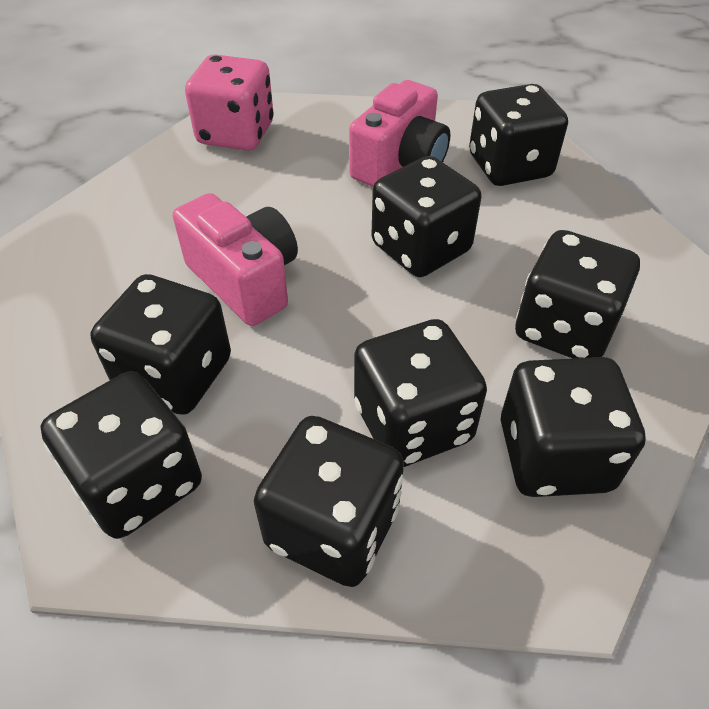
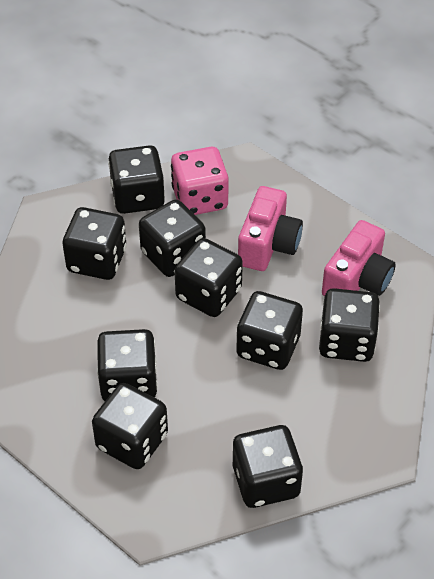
black dice: [40,371,202,539] [90,274,231,415] [254,416,404,587] [354,319,487,467] [372,156,481,277] [469,84,568,186] [501,357,646,497] [515,230,640,358] = 8 -> [63,207,127,280] [92,383,168,469] [97,329,158,401] [108,145,165,214] [139,199,206,277] [174,238,243,317] [233,425,303,508] [236,291,303,370] [319,288,380,362] = 9

